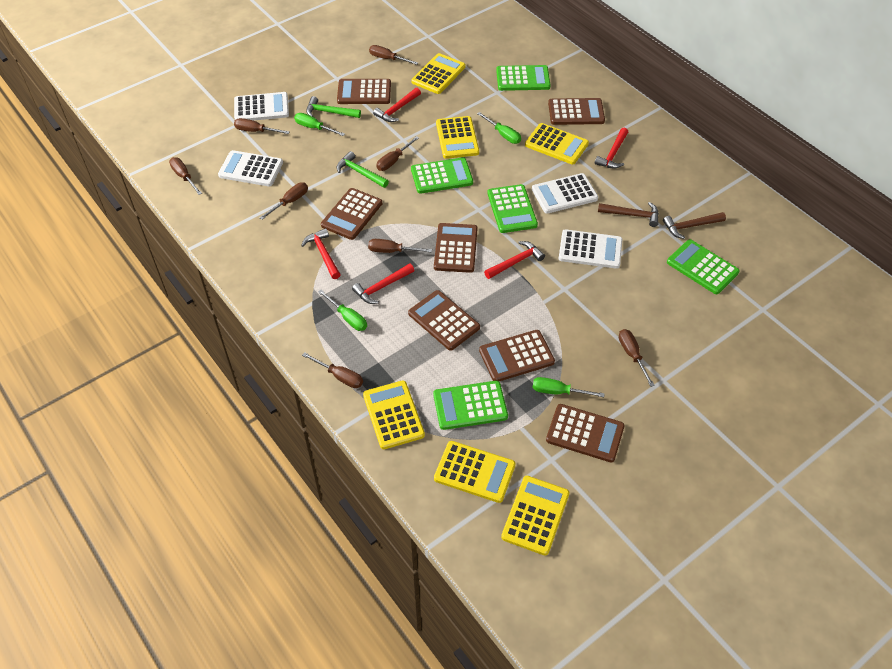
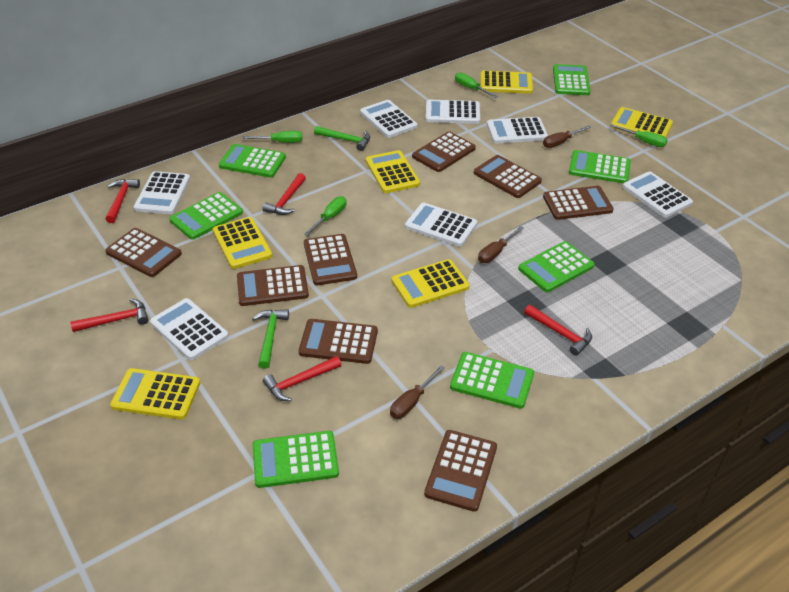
brown calculator: [321,188,382,240] [337,79,391,104] [408,290,480,351] [434,223,478,273] [479,330,555,381] [546,404,625,463] [548,98,605,125] = 7 -> [105,228,182,277] [237,265,309,306] [299,319,378,364] [304,234,357,286] [412,131,476,172] [424,430,497,512] [474,155,542,198] [543,186,614,220] = 8
brown hammer: [598,202,659,227] [663,212,726,239] = 2 -> none = 0
brown screwdriver: [169,157,202,195] [234,118,290,134] [259,182,308,220] [302,352,363,388] [368,239,432,253] [369,45,418,65] [376,136,419,171] [619,329,655,387] = 8 -> [390,365,445,419] [478,226,524,263] [543,125,591,148] = 3
green calculator: [411,157,473,194] [433,381,508,430] [487,184,538,233] [496,65,551,91] [667,239,739,294] = 5 -> [169,192,243,240] [219,144,286,178] [253,431,339,488] [450,352,534,409] [518,241,595,292] [553,64,590,95] [569,150,631,183] = 7
white calculator: [218,150,283,187] [234,92,289,121] [532,173,598,214] [559,229,622,269] = 4 -> [134,171,190,214] [150,298,229,360] [360,100,417,138] [405,203,477,247] [426,100,480,124] [487,117,548,144] [623,171,693,218] = 7

